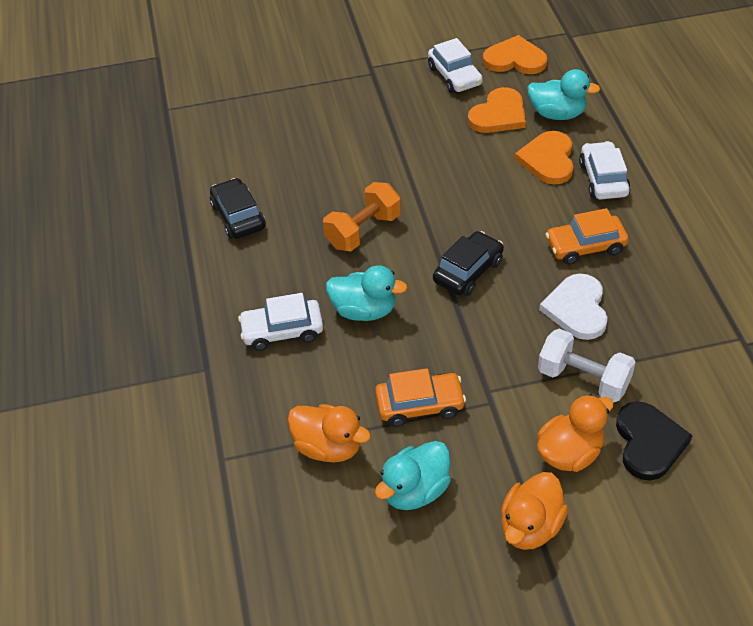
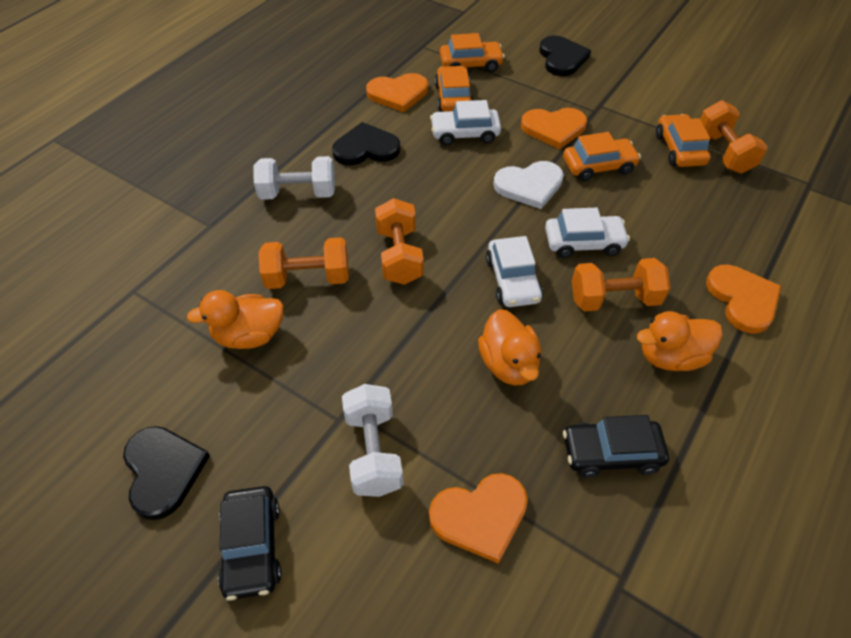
black heart: [616,401,693,481] = 1 -> [123,426,210,520] [332,122,400,165] [539,35,591,76] = 3
orange car: [375,368,466,427] [545,208,629,265] = 2 -> [435,66,474,112] [440,33,505,72] [563,132,641,181] [656,114,710,167] = 4
orange dumbbell: [323,182,401,252] = 1 -> [259,237,349,289] [375,198,424,285] [572,258,670,312] [700,100,768,173] = 4
orange heart: [468,87,526,133] [483,35,547,74] [515,131,574,184] = 3 -> [366,73,428,112] [429,473,528,564] [521,108,587,149] [706,265,781,334] = 4
turquoise duck: [326,265,408,321] [375,441,451,510] [527,69,600,120] = 3 -> none = 0
white dumbbell: [538,329,636,402] = 1 -> [253,156,335,200] [342,384,403,497] = 2

